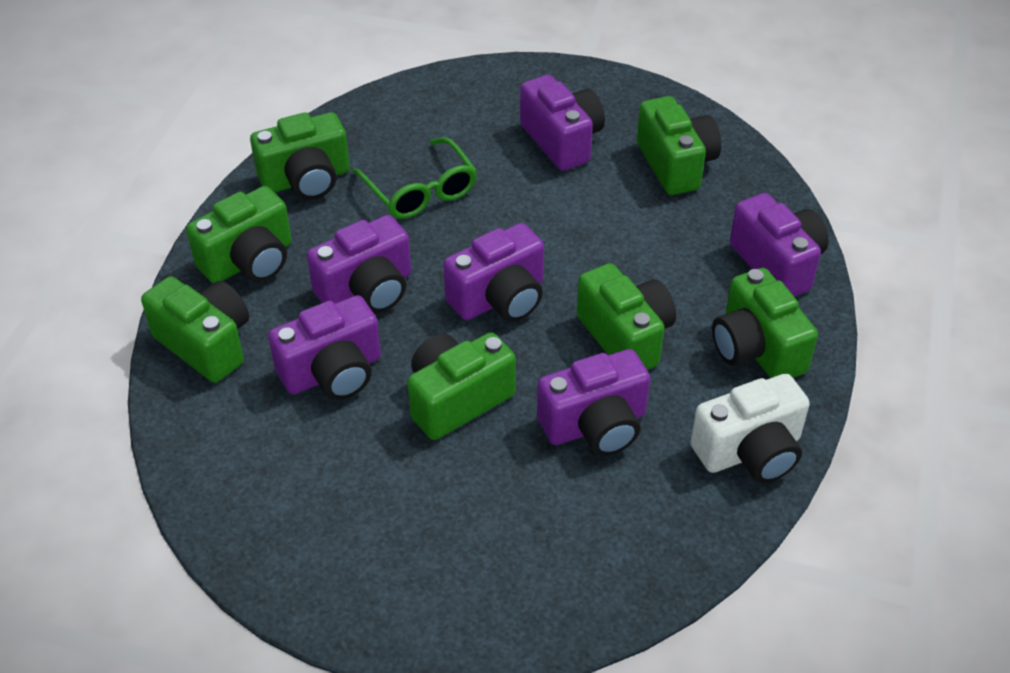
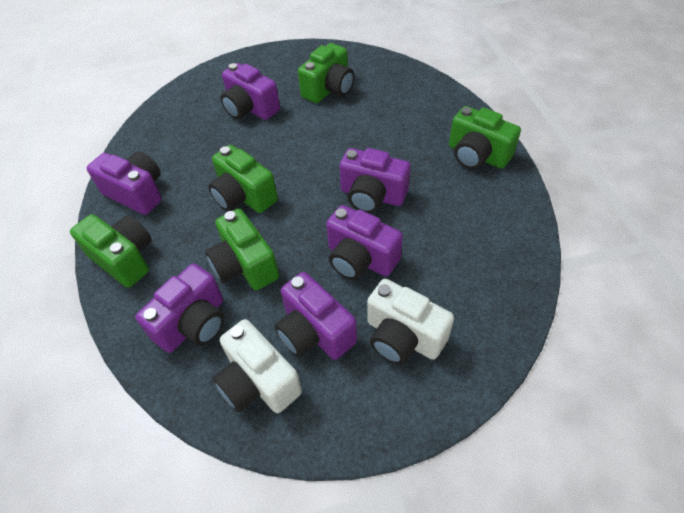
green camera: [141,276,249,383] [186,186,292,283] [250,112,350,200] [408,332,516,440] [577,263,676,370] [637,96,721,195] [712,268,818,378] = 7 -> [70,214,152,288] [205,209,279,290] [209,145,278,213] [298,43,355,103] [449,106,521,169] = 5
green glasses: [352,137,477,219] = 1 -> none = 0
white camera: [691,373,810,483] = 1 -> [213,319,302,413] [367,279,454,365] = 2

